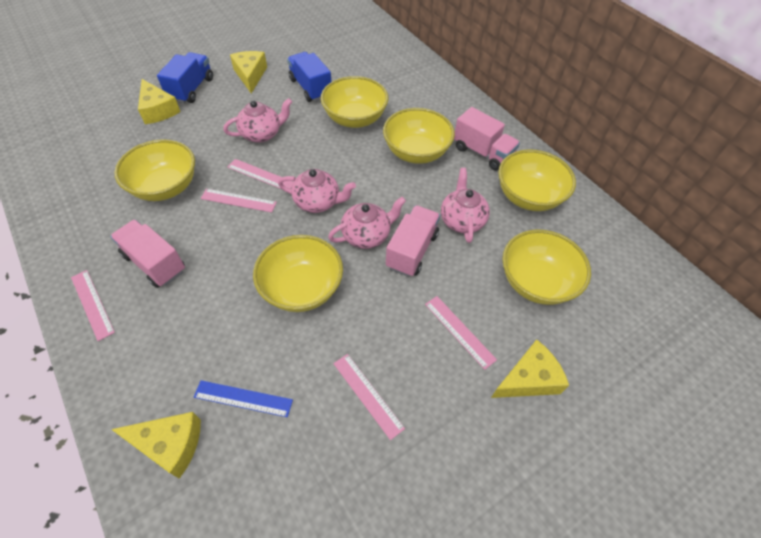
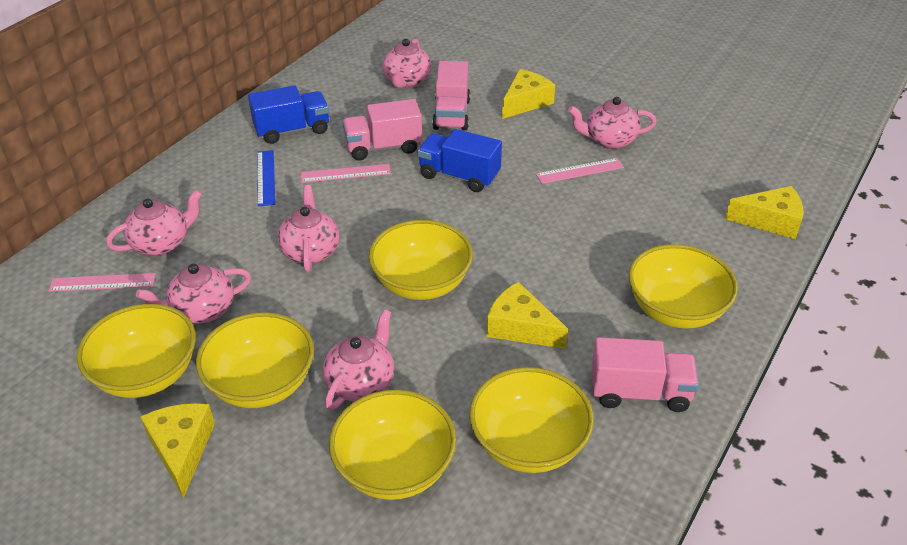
pink ruler: [71,270,115,341] [201,189,277,213] [228,159,293,189] [333,354,405,440] [425,296,497,370] = 5 -> [49,273,156,292] [301,164,391,183] [536,158,624,184] = 3
pink teapot: [223,98,292,143] [278,169,356,213] [328,197,406,249] [441,168,490,243] = 4 -> [106,190,202,256] [136,264,251,324] [277,185,340,272] [323,309,394,410] [383,39,431,88] [568,97,657,149] = 6

